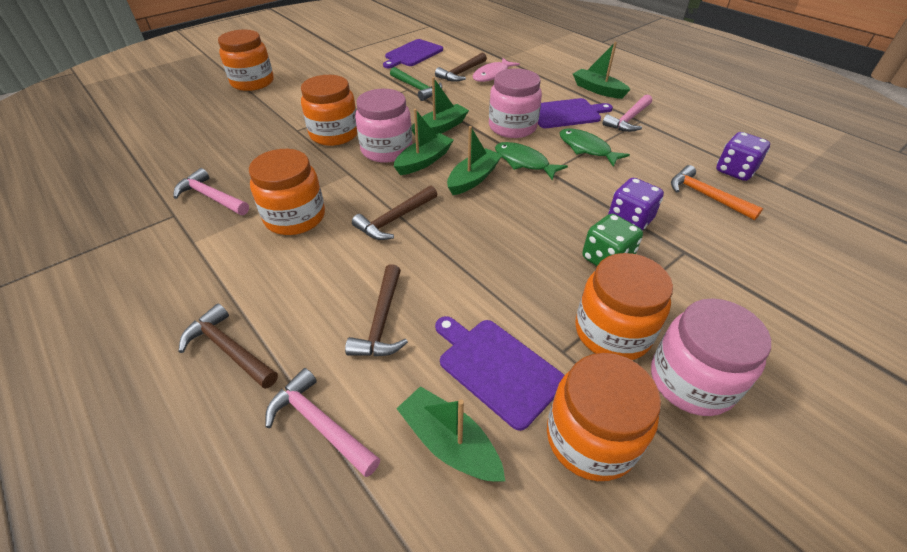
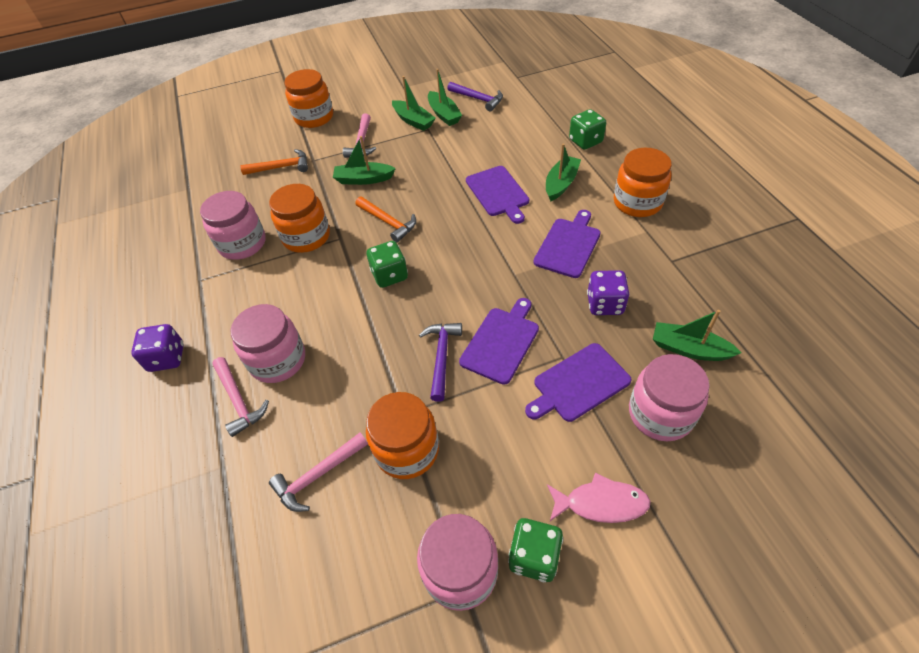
brown hammer: [179,303,278,389] [345,264,408,356] [352,186,437,240] [435,52,487,82] = 4 -> none = 0
green dice: [582,214,643,266] = 1 -> [367,241,408,288] [508,518,563,582] [569,109,606,150] = 3
green fish: [495,142,568,180] [560,129,630,167] = 2 -> none = 0
green hammer: [390,67,442,101] = 1 -> none = 0
orange hammer: [671,165,763,220] = 1 -> [240,149,308,175] [355,197,416,243] = 2
orange jar: [218,29,274,91] [249,149,325,235] [301,75,357,146] [547,353,661,481] [575,253,673,360] = 5 -> [269,184,330,253] [285,69,333,128] [366,392,439,479] [614,148,672,217] = 4
pink jar: [355,89,412,163] [489,68,542,138] [651,298,771,416] = 3 -> [200,191,266,260] [231,304,305,383] [417,514,498,611] [629,354,710,441] = 4
purple cutting board: [383,39,443,68] [435,316,565,431] [538,98,613,128] = 3 -> [459,298,539,385] [466,166,529,224] [525,343,632,422] [533,210,601,278] = 4
purple hammer: none = 0 -> [419,323,462,402] [447,82,503,111] = 2

